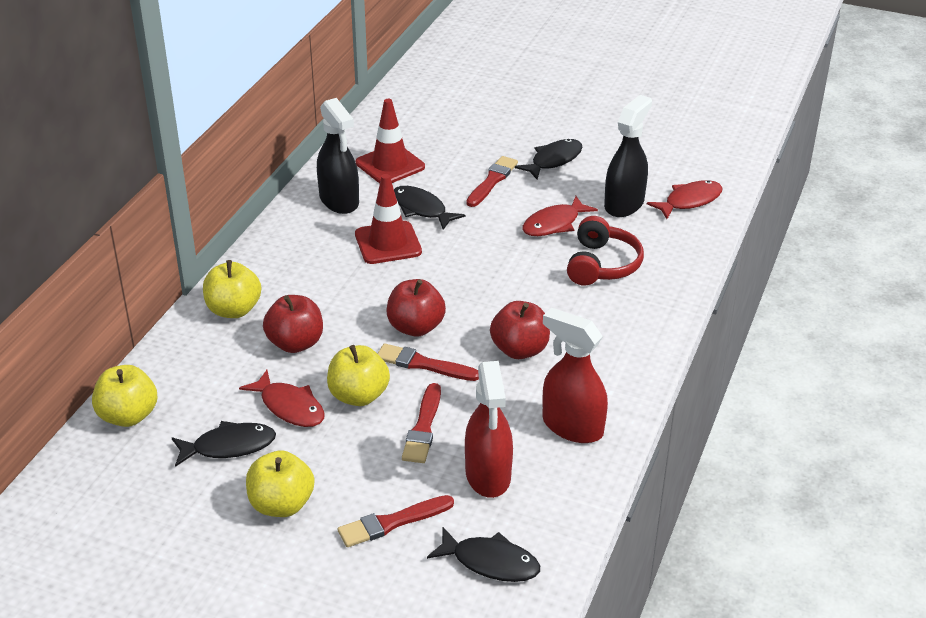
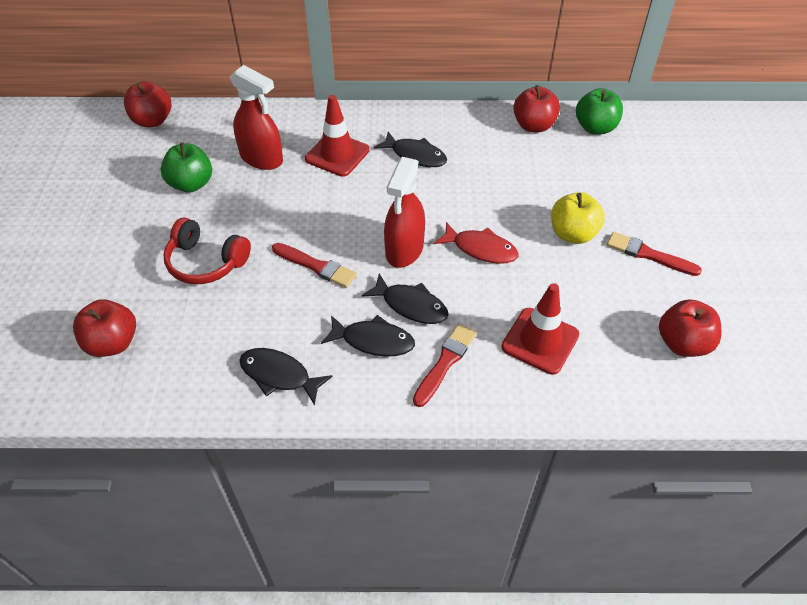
black spray bottle: [317,98,359,214] [604,95,652,217] = 2 -> none = 0
green apple: none = 0 -> [160,142,212,192] [576,88,623,134] = 2
red apple: [263,295,323,353] [387,279,446,337] [490,301,550,359] = 3 -> [73,299,136,357] [124,81,171,127] [513,85,560,132] [659,299,721,357] = 4
red brush: [338,495,454,547] [377,344,479,381] [402,383,441,463] [466,156,518,207] = 4 -> [272,243,357,288] [413,324,476,407] [607,232,702,276] = 3
red fish: [239,370,325,427] [522,196,598,236] [647,180,723,219] = 3 -> [434,222,519,264] = 1
yellow apple: [92,365,157,427] [203,260,261,318] [246,450,314,517] [327,345,390,406] = 4 -> [551,192,605,244] = 1

